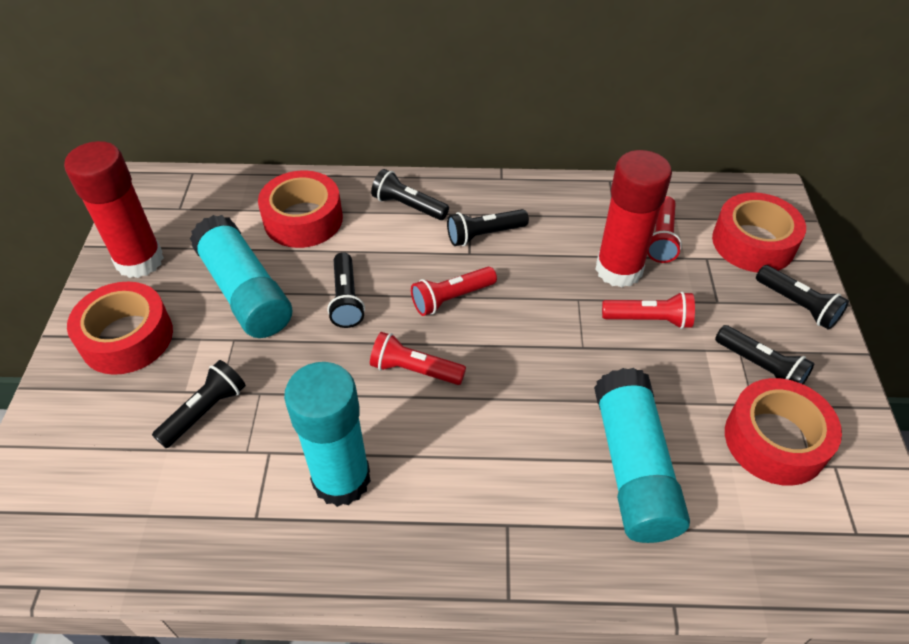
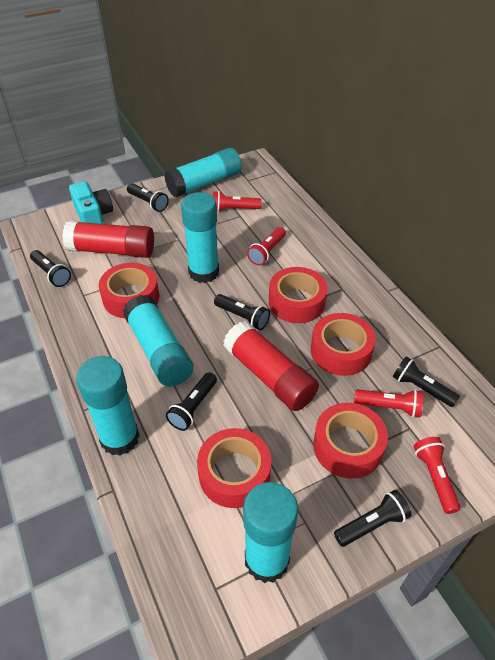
red tape: [67,282,173,375] [258,170,343,248] [712,192,806,272] [725,378,842,486] = 4 -> [99,263,159,318] [197,428,271,508] [269,267,328,323] [311,313,376,376] [313,403,388,479] = 5
turquoise camera: none = 0 -> [69,181,113,224] = 1
turquoise glue stick: [190,215,292,338] [284,362,371,507] [594,368,690,543] = 3 -> [76,356,140,456] [123,295,194,387] [164,148,242,197] [181,192,219,283] [243,482,298,583] = 5

